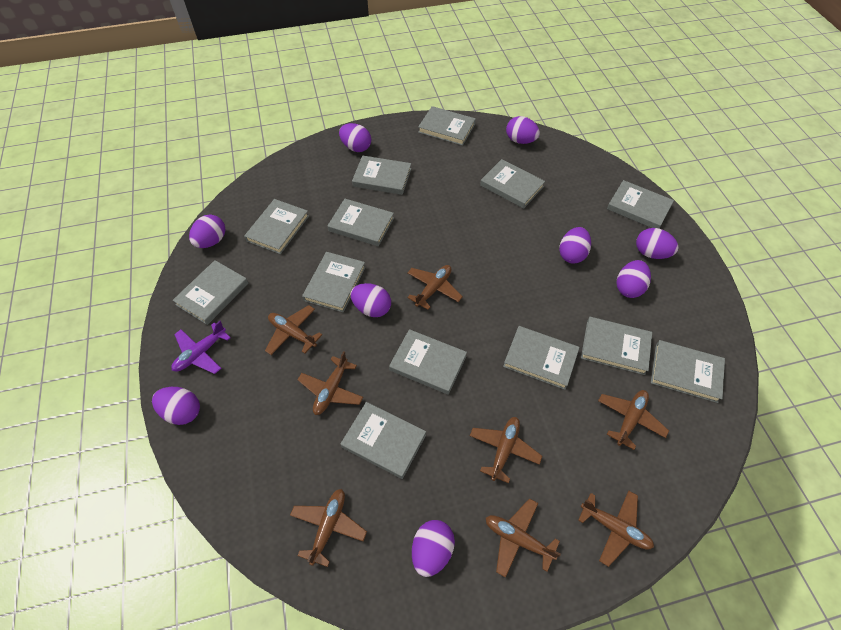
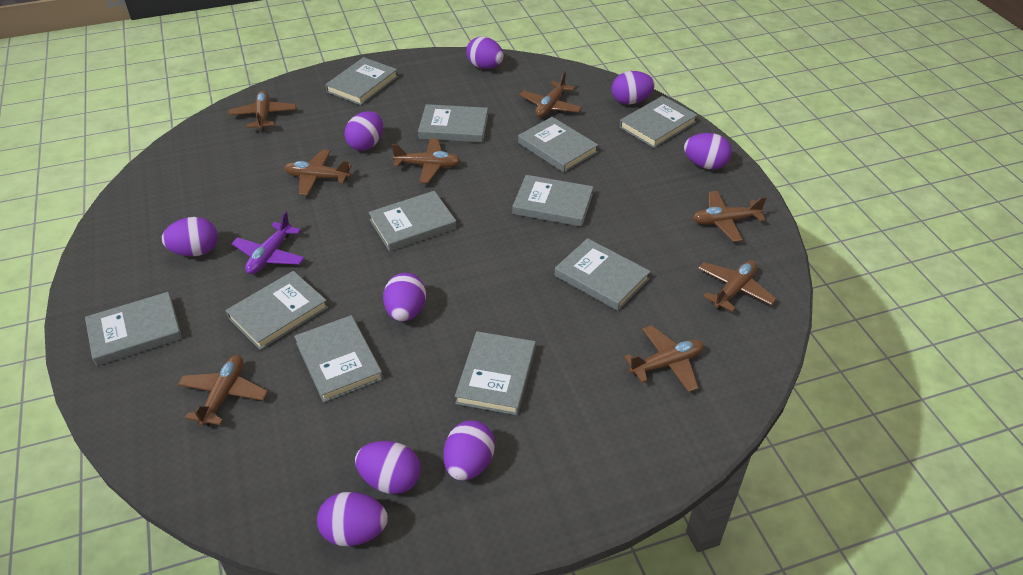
grey book: [173,260,248,325] [244,199,309,254] [302,252,366,312] [328,199,394,246] [341,402,426,479] [352,155,411,195] [389,329,467,395] [418,106,476,146] [480,159,545,209] [503,326,580,390] [581,317,652,375] [607,180,674,228] [651,340,725,403] = 13 -> [85,292,182,366] [225,271,328,350] [294,315,383,403] [325,57,398,105] [368,191,457,252] [418,104,488,143] [455,331,536,415] [512,175,593,227] [518,117,598,172] [555,238,651,311] [619,96,698,148] = 11

